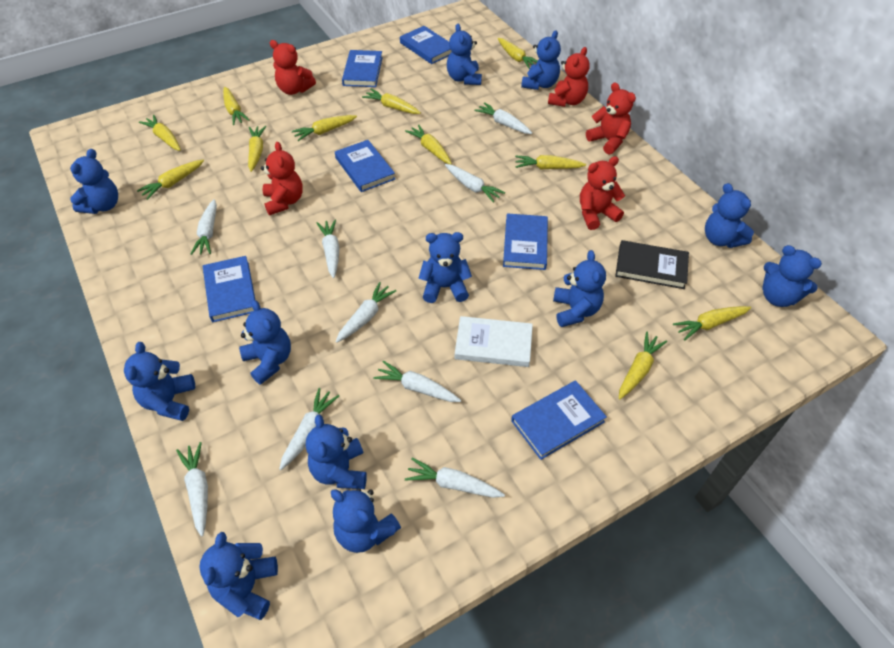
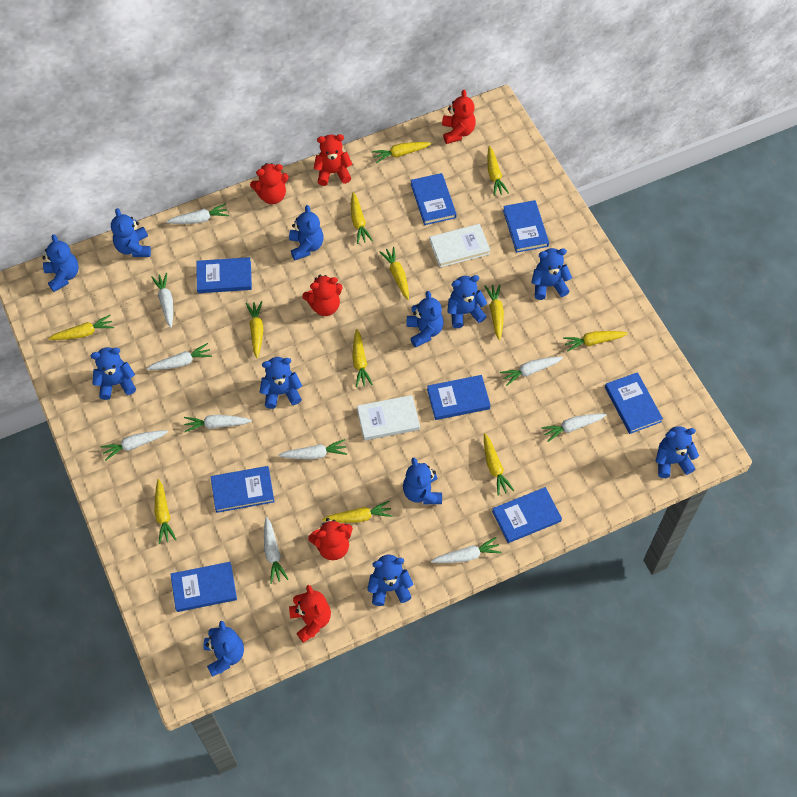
black book: [615,240,689,289] = 1 -> none = 0
blue book: [203,256,255,322] [335,140,395,192] [342,50,383,87] [400,26,452,64] [503,213,548,270] [511,380,607,460] = 6 -> [171,562,237,612] [196,257,252,293] [211,466,275,513] [411,173,457,225] [427,375,491,420] [492,487,562,543] [503,200,549,253] [605,372,663,434] = 8
red teddy bear: [261,142,303,215] [270,40,316,95] [548,47,590,107] [580,156,625,230] [586,82,636,154] = 5 -> [250,163,289,204] [289,585,331,643] [302,275,343,316] [308,518,353,560] [313,134,353,186] [442,90,476,144] = 6
white book: [455,316,533,367] = 1 -> [357,395,420,441] [429,224,491,267] = 2
white carrot: [176,442,208,537] [191,199,217,255] [279,388,339,470] [317,220,339,278] [335,282,396,343] [373,361,461,402] [405,458,505,498] [445,164,505,203] [474,102,532,134] = 9 -> [100,430,168,461] [146,343,212,370] [151,273,173,328] [166,203,229,224] [184,415,252,432] [264,517,288,584] [278,439,347,459] [431,537,502,563] [500,357,563,386] [541,414,607,442] = 10
yellow carrot: [137,160,204,200] [139,115,181,151] [223,87,250,125] [248,126,266,172] [292,115,357,141] [362,89,421,114] [405,124,452,164] [498,38,537,69] [515,155,586,169] [619,332,667,399] [673,306,751,340] = 11 -> [48,315,114,340] [154,479,176,544] [246,301,263,358] [322,501,392,523] [351,192,373,244] [352,329,373,387] [372,142,432,163] [379,247,409,300] [484,284,504,340] [484,433,514,496] [487,146,509,196] [563,331,628,352] = 12

